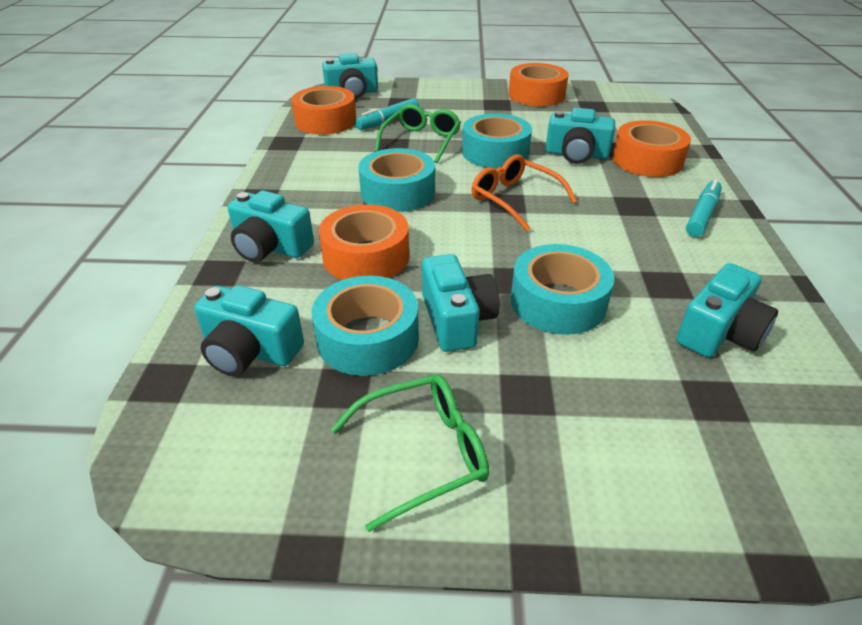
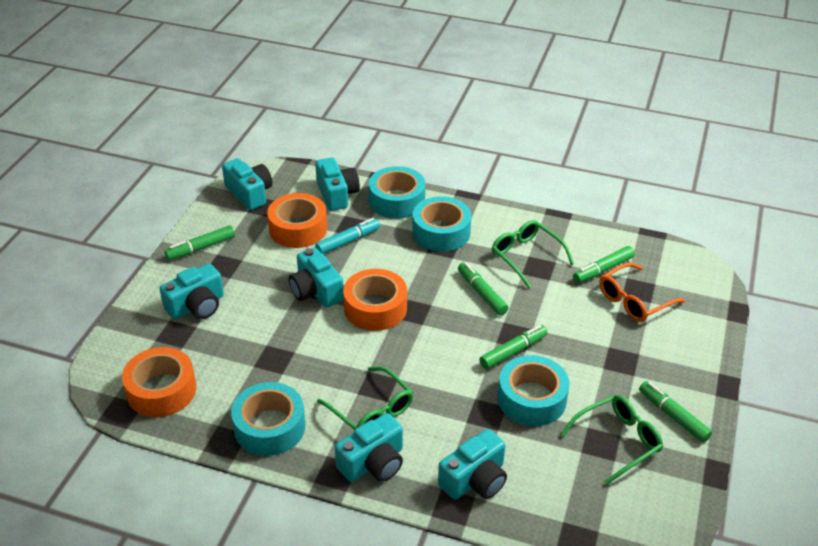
green glasses: [331,375,489,532] [375,104,461,163] = 2 -> [317,366,413,430] [492,220,574,288] [561,395,663,485] = 3
green marker: none = 0 -> [165,225,235,260] [458,262,509,316] [479,325,548,369] [573,246,635,283] [639,381,712,443] = 5
orange tape: [291,86,356,135] [319,204,409,280] [509,63,568,106] [612,120,691,177] = 4 -> [122,347,196,417] [267,193,327,248] [343,269,407,331] = 3
turquoise marker: [355,98,419,130] [686,179,722,237] = 2 -> [315,218,380,254] = 1

